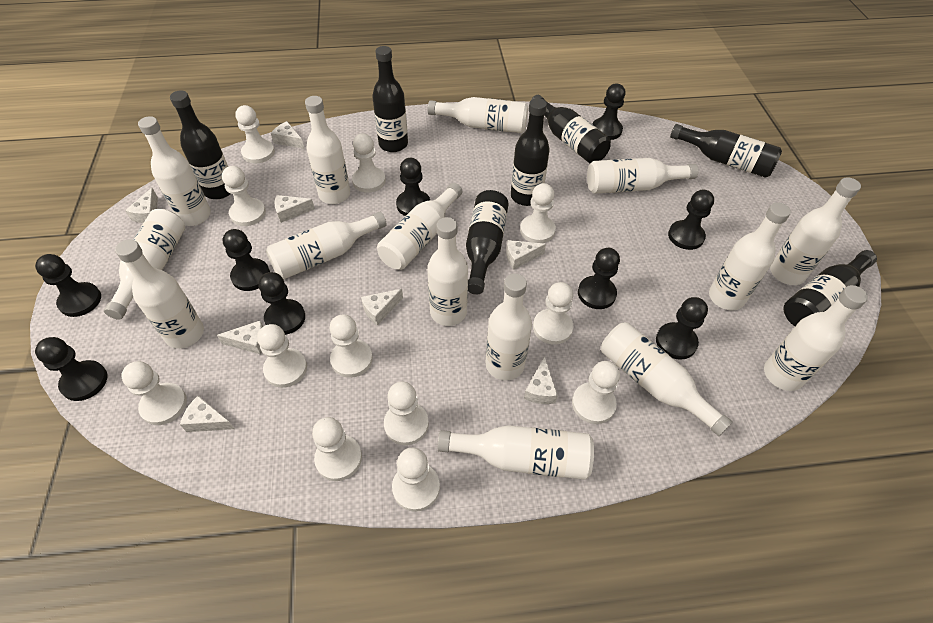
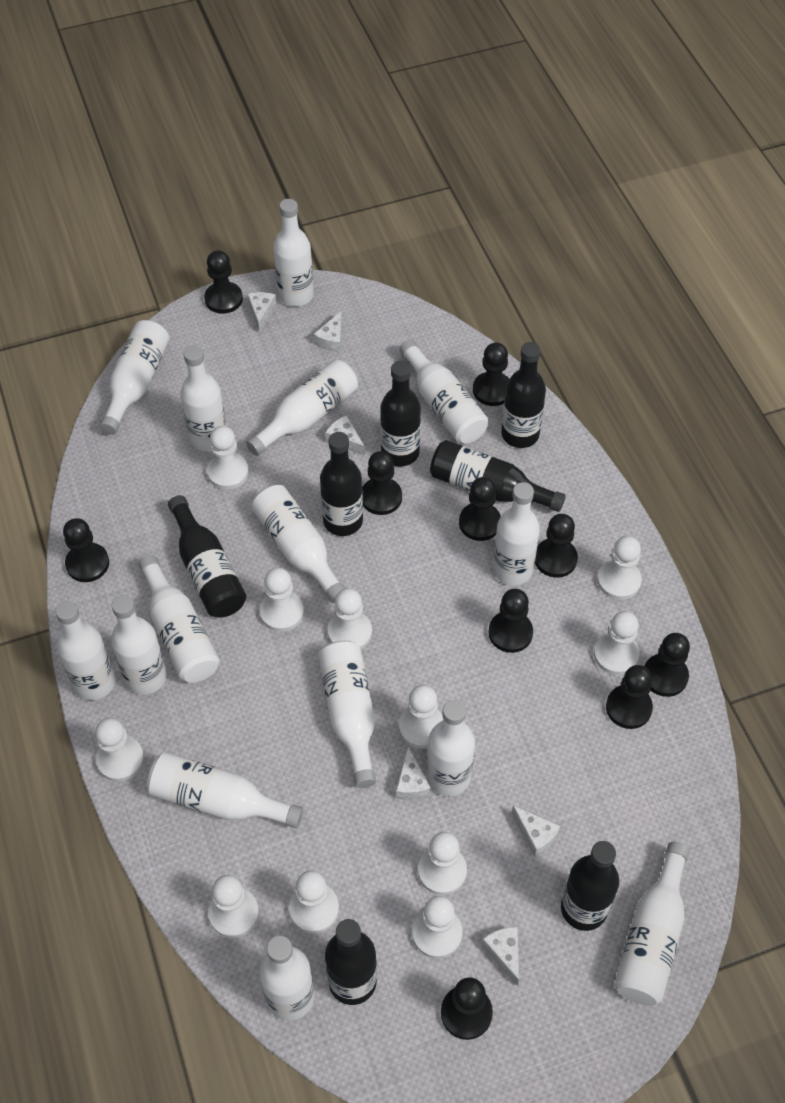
black pawn: [35,254,101,317] [35,337,107,401] [223,229,270,291] [258,272,305,335] [396,158,430,216] [578,248,620,309] [593,84,625,140] [656,297,708,360] [668,190,714,250] = 9 -> [63,518,109,582] [204,250,243,314] [362,451,402,515] [441,977,493,1040] [459,477,501,541] [473,343,509,406] [488,589,533,653] [535,514,578,578] [606,665,653,729] [644,633,690,697] = 10
white cheese: [125,188,158,223] [180,396,234,432] [217,321,263,354] [271,121,304,149] [275,195,315,223] [361,289,403,326] [506,240,546,269] [524,357,558,404] = 8 -> [247,292,277,333] [313,311,342,352] [325,415,365,456] [396,747,431,800] [482,927,519,986] [512,806,560,856] = 6
white pawn: [121,361,187,425] [222,166,266,226] [235,105,275,164] [257,324,307,388] [312,417,362,481] [329,315,373,378] [352,133,386,193] [384,381,429,445] [392,448,440,512] [520,183,556,243] [533,282,573,345] [572,361,620,424] = 12 -> [95,718,144,782] [207,426,249,490] [208,875,259,938] [260,568,304,632] [289,870,339,934] [328,588,372,649] [399,685,444,749] [412,896,463,959] [418,832,467,895] [594,611,640,675] [597,536,642,600] = 11

